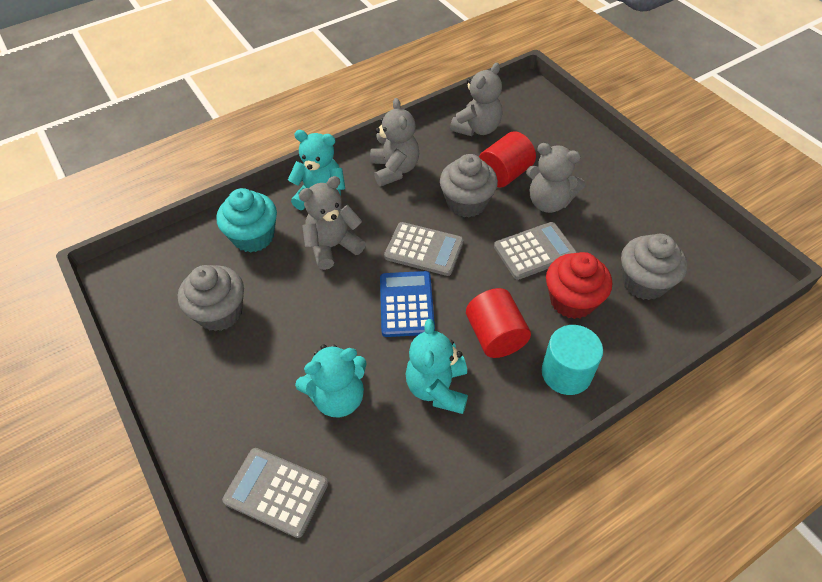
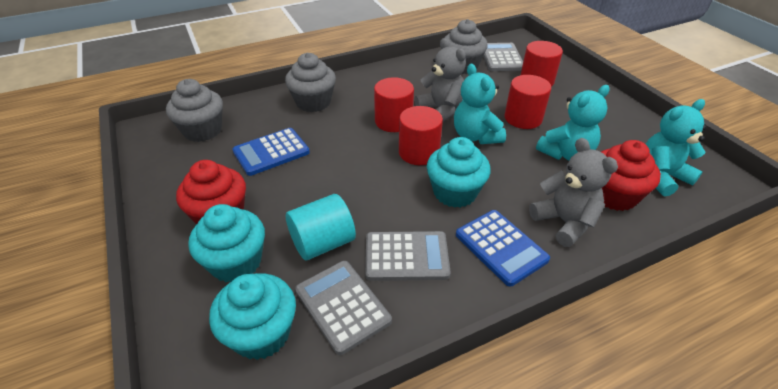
blue calculator: [380,271,435,337] = 1 -> [233,128,310,176] [456,210,550,286] = 2
grey teddy bear: [299,176,366,270] [370,98,419,186] [450,63,502,136] [526,143,585,213] = 4 -> [415,38,466,122] [529,138,618,247] = 2
red cupcake: [546,252,612,319] = 1 -> [176,160,246,224] [601,140,661,211] = 2
red cylinder: [466,288,531,358] [479,131,536,188] = 2 -> [374,77,414,132] [399,106,443,165] [505,75,551,129] [521,41,563,87] = 4
turquoise cupcake: [216,188,277,253] = 1 -> [188,204,265,282] [209,273,296,360] [427,137,491,208] = 3

